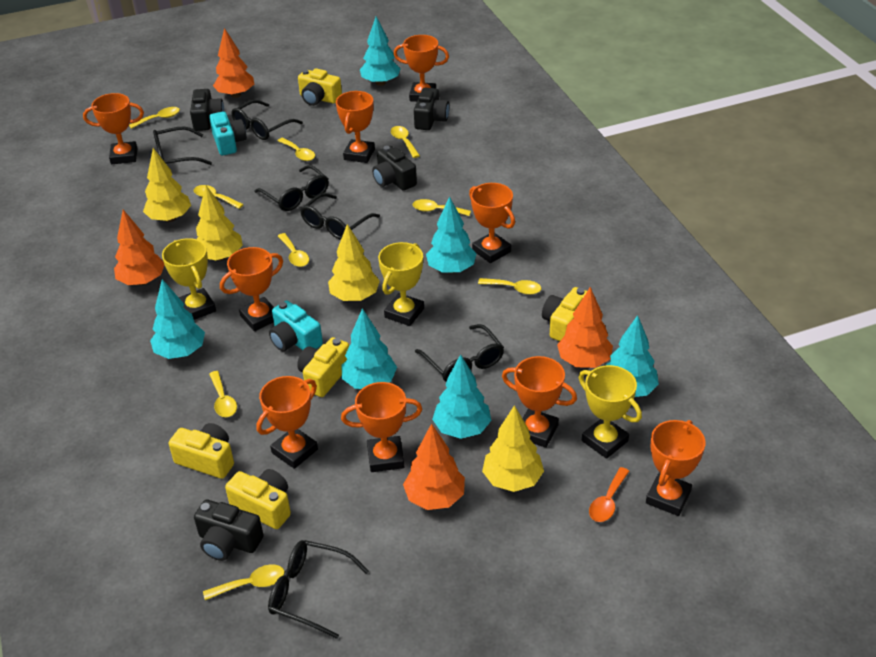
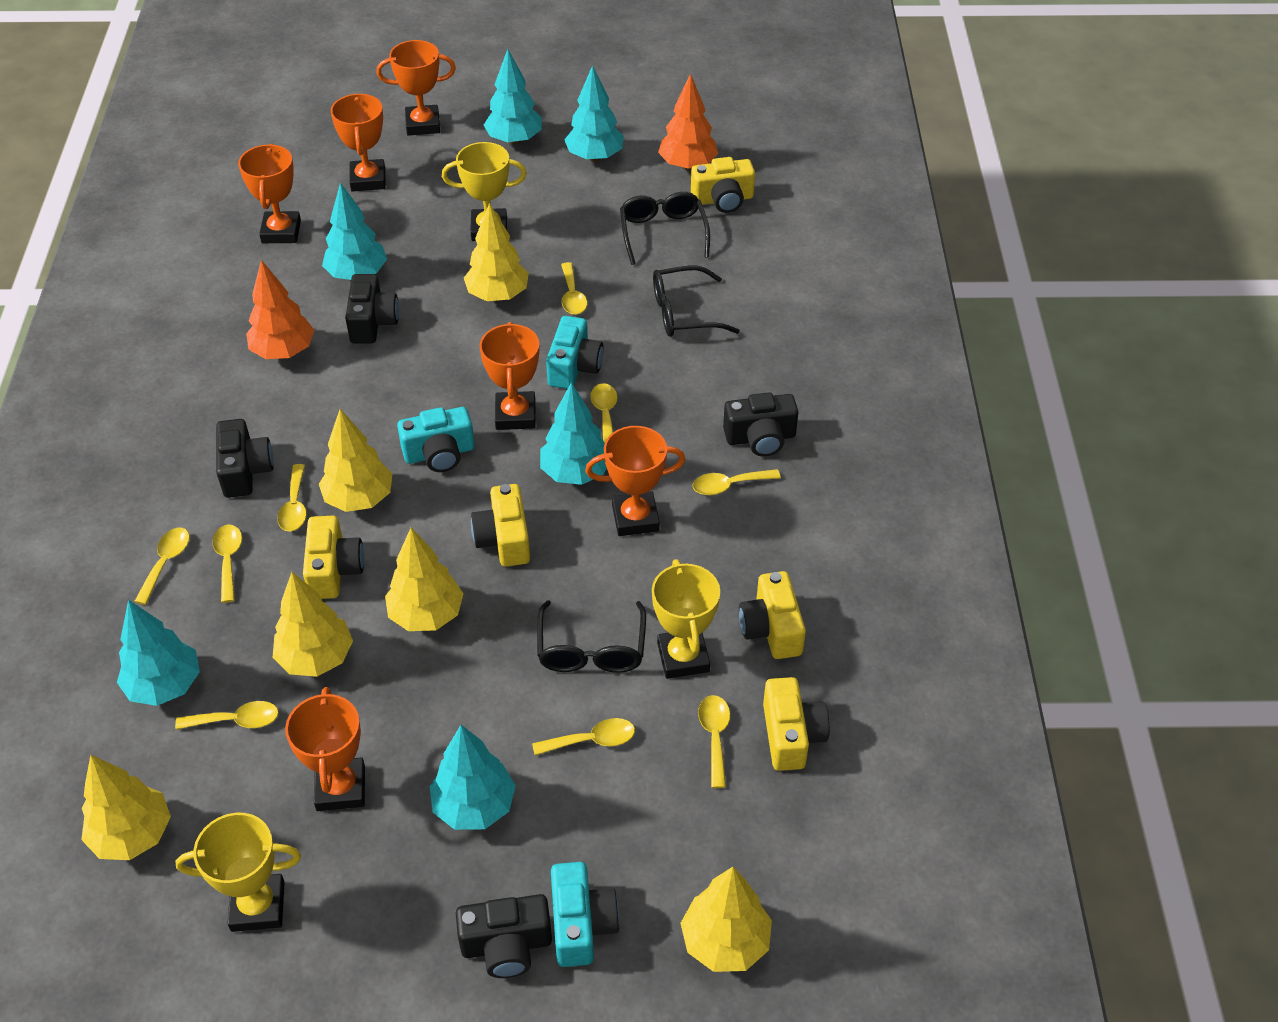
black glasses: [153,127,212,165] [232,100,303,140] [254,165,329,211] [268,540,369,639] [300,193,380,240] [415,324,504,382] = 6 -> [537,600,646,673] [620,192,710,265] [653,266,740,337] = 3
orange spoon: [589,467,629,522] = 1 -> none = 0
orange tree: [114,210,164,285] [213,28,254,98] [403,423,465,510] [557,287,613,368] = 4 -> [246,260,314,359] [658,74,718,170] = 2
orange trophy: [83,93,144,164] [220,247,283,331] [256,376,318,469] [336,91,375,163] [341,382,422,472] [394,35,449,102] [469,183,515,263] [502,356,577,448] [646,420,706,516] = 9 -> [238,144,301,243] [285,687,365,811] [331,94,386,191] [376,40,456,136] [479,322,540,430] [585,426,685,536] = 6
turquoise camera: [209,111,247,155] [269,300,323,351] = 2 -> [397,407,475,472] [546,316,604,389] [551,862,620,967] = 3
yellow tree: [143,148,191,222] [196,186,243,261] [328,224,380,301] [482,405,544,492] = 4 -> [81,755,171,860] [272,572,353,677] [319,409,392,512] [385,528,464,631] [464,203,529,301] [680,867,772,972] = 6

